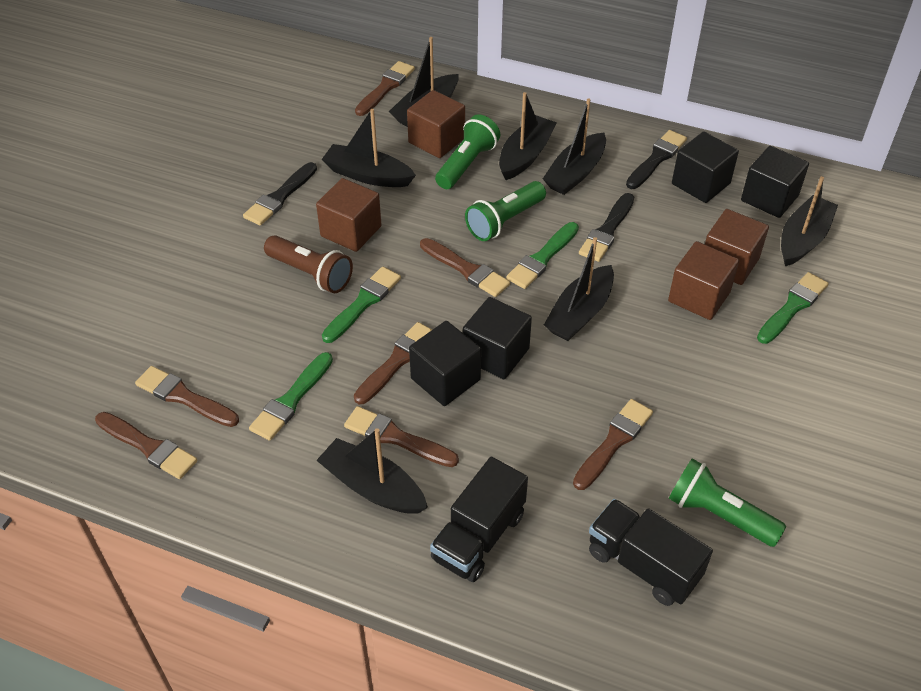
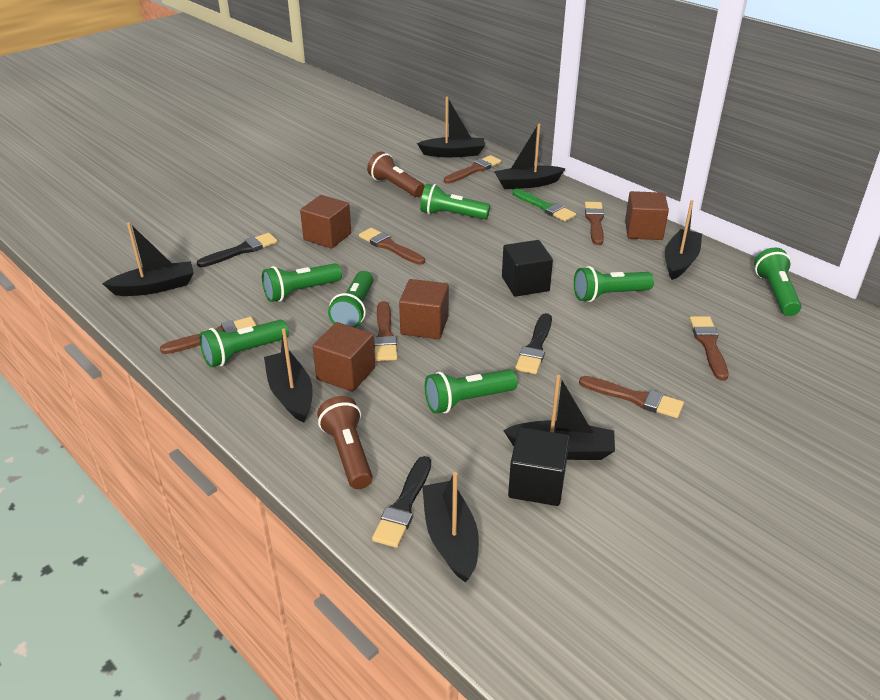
black cube: [409,321,481,406] [463,297,532,379] [672,132,739,203] [741,146,809,218] = 4 -> [502,240,553,297] [508,427,570,506] = 2
black truck: [430,457,528,582] [589,499,713,606] = 2 -> none = 0
brown flashlight: [264,235,353,293] = 1 -> [317,396,373,489] [367,152,425,197] = 2
green brush: [249,352,333,441] [322,267,401,343] [506,222,579,289] [757,272,828,344] = 4 -> [513,189,576,222] = 1
green flashlight: [435,114,501,189] [465,181,546,241] [669,458,786,547] = 3 -> [199,320,289,367] [262,263,342,302] [328,271,373,328] [420,184,490,220] [425,369,518,414] [574,266,654,302] [754,248,801,316] = 7

